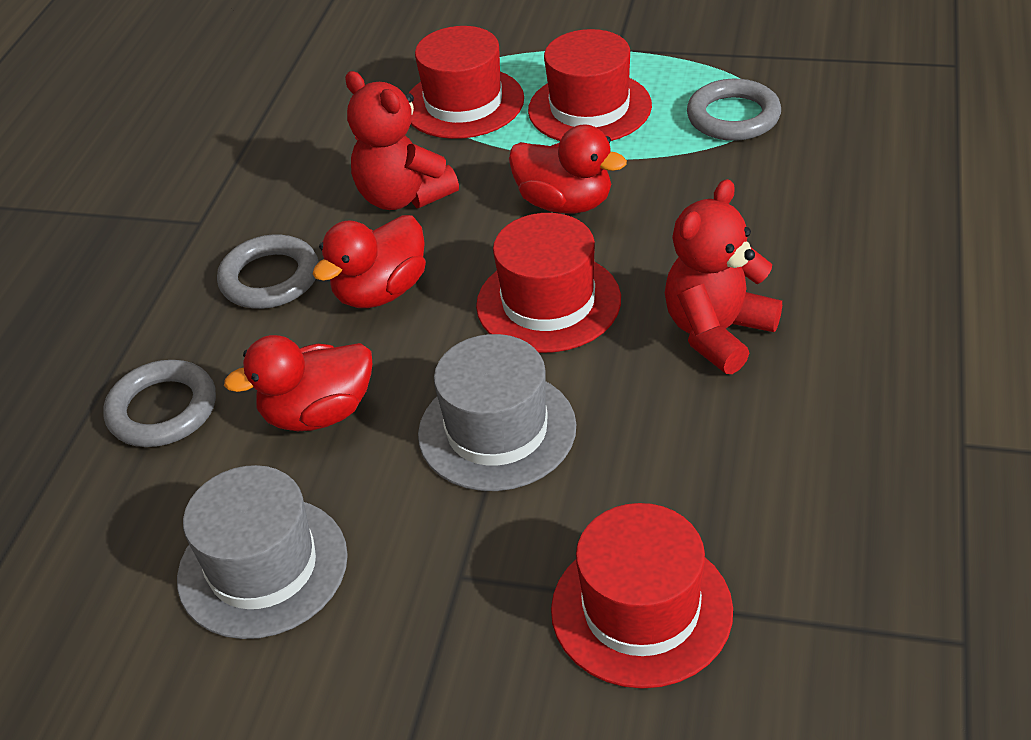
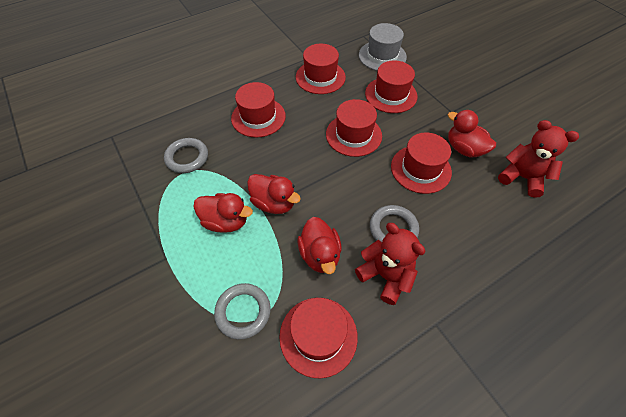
grey hat: [177,465,348,639] [418,334,576,491] = 2 -> [359,23,407,71] = 1
red duck: [224,335,372,431] [313,215,426,308] [509,124,627,214] = 3 -> [194,193,253,233] [247,174,301,214] [297,217,342,274] [448,110,496,158] = 4
red hat: [409,26,524,139] [476,213,621,353] [528,29,652,141] [551,503,733,689] = 4 -> [231,82,286,138] [279,298,358,378] [296,44,346,94] [326,99,382,157] [365,61,418,113] [391,133,452,194] = 6

